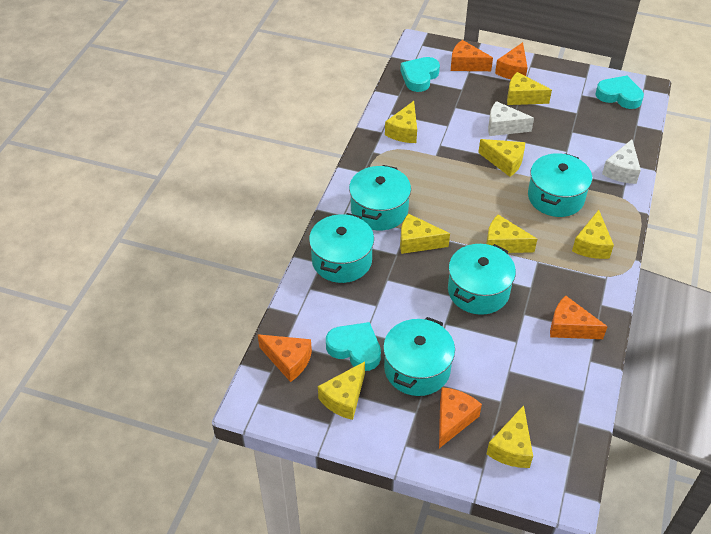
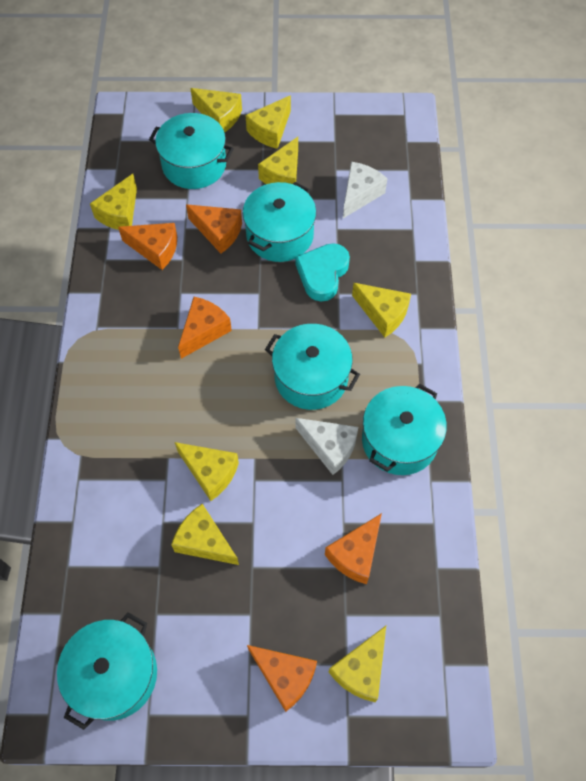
turquoise heart: [326,322,381,371] [400,57,440,92] [595,76,644,109] = 3 -> [295,243,350,302] = 1

